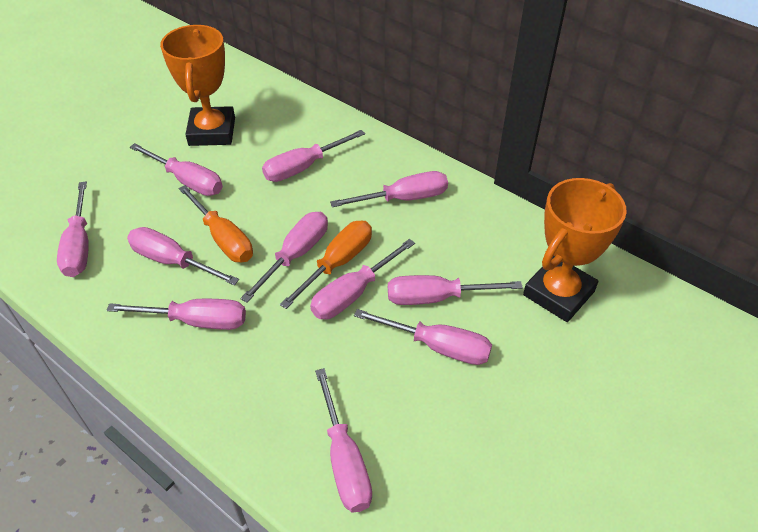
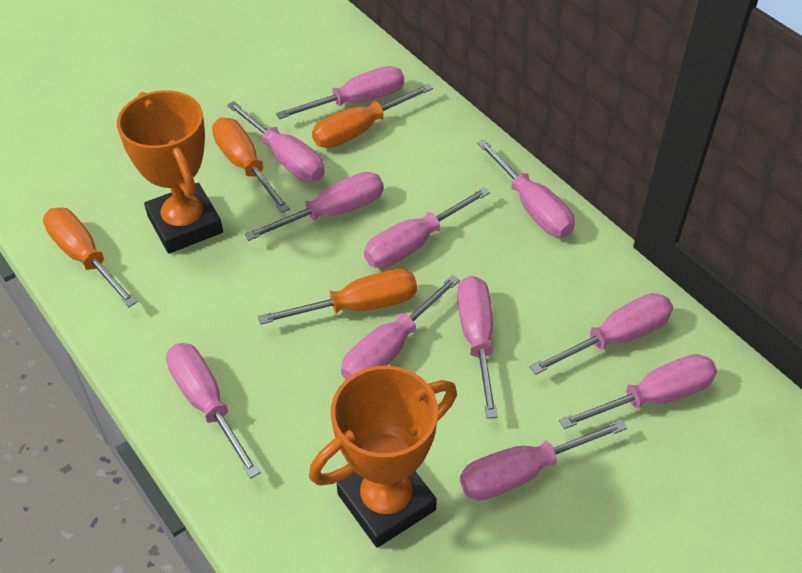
orange screwdriver: [179,185,253,262] [280,221,372,309] = 2 -> [43,208,137,307] [212,118,290,213] [258,269,417,325] [312,84,433,148] = 4

